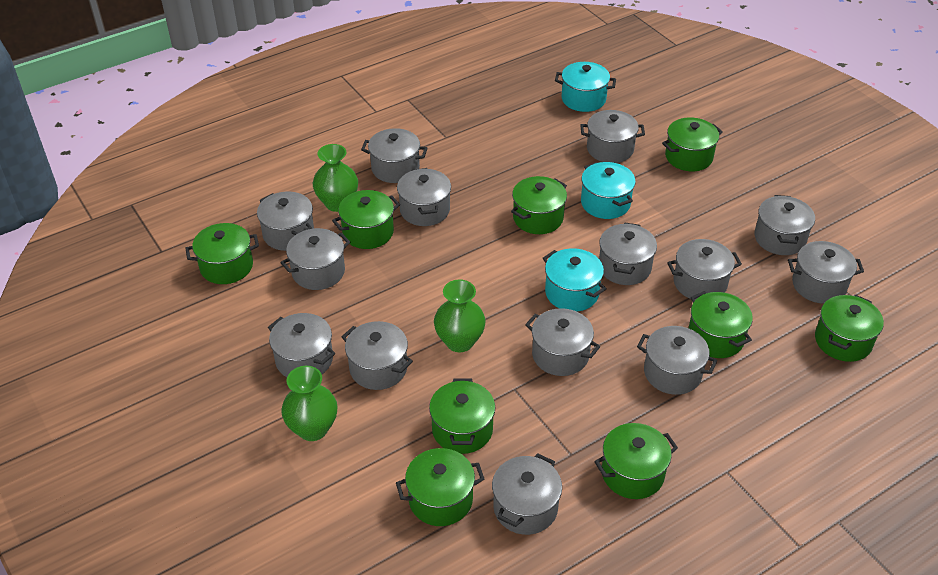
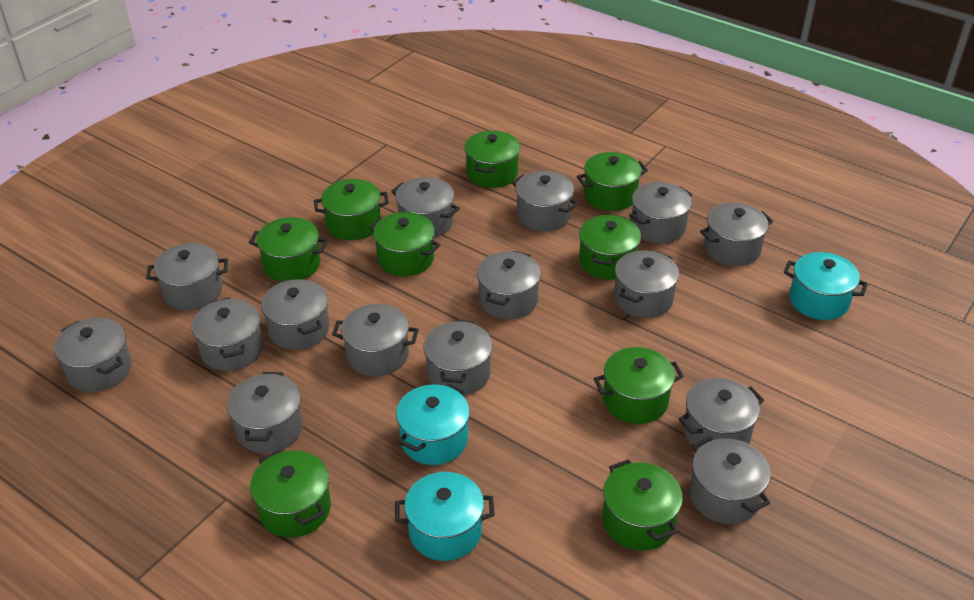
green vase: [281,366,337,441] [313,144,358,212] [434,279,486,352] = 3 -> none = 0
grey pot: [257,192,314,251] [268,313,335,377] [280,228,350,290] [342,321,413,390] [361,128,428,183] [397,168,451,226] [492,453,562,535] [525,308,601,376] [580,110,645,163] [599,223,657,285] [637,326,717,395] [667,239,742,300] [754,195,815,255] [788,241,864,304] = 14 -> [54,318,132,392] [146,243,228,310] [191,298,263,371] [227,372,303,453] [261,279,329,350] [332,304,419,376] [391,177,460,238] [423,320,493,395] [477,251,541,320] [512,171,578,231] [614,250,679,318] [629,182,693,244] [679,378,764,449] [689,437,771,524] [700,203,773,266] = 15

